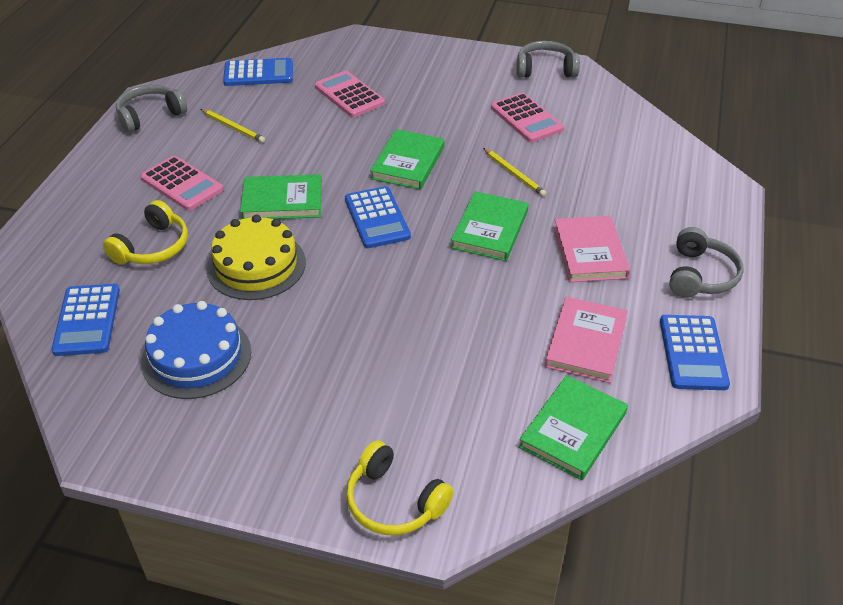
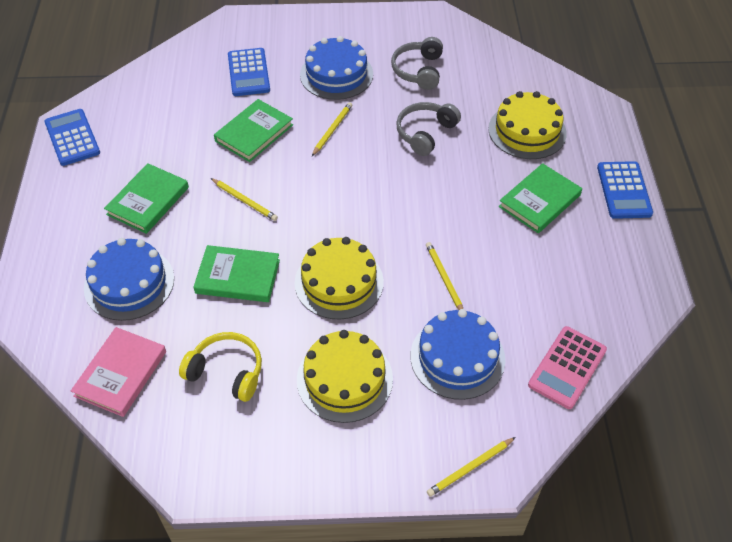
blue cake: [141,301,251,399] = 1 -> [84,238,174,321] [300,36,373,100] [411,309,505,400] = 3
blue calculator: [51,284,120,356] [223,58,293,86] [345,186,411,248] [660,315,730,390] = 4 -> [44,109,100,166] [228,48,270,96] [597,161,653,219] = 3
grey headphones: [116,85,187,133] [517,41,580,78] [669,227,744,298] = 3 -> [391,37,443,90] [396,102,461,156] = 2
pink book: [545,297,628,383] [554,216,630,282] = 2 -> [71,327,166,417] = 1
pink calculator: [140,156,223,211] [315,71,385,117] [491,93,564,143] = 3 -> [528,326,607,409] = 1
yellow cake: [206,215,306,300] = 1 -> [295,237,384,320] [297,330,393,423] [488,91,567,159] = 3
yellow headphones: [103,200,188,264] [346,440,454,535] = 2 -> [179,332,262,402] = 1
yellow pencil: [200,109,265,143] [483,148,547,197] = 2 -> [211,178,278,221] [312,102,352,156] [426,242,463,310] [427,437,516,497] = 4

